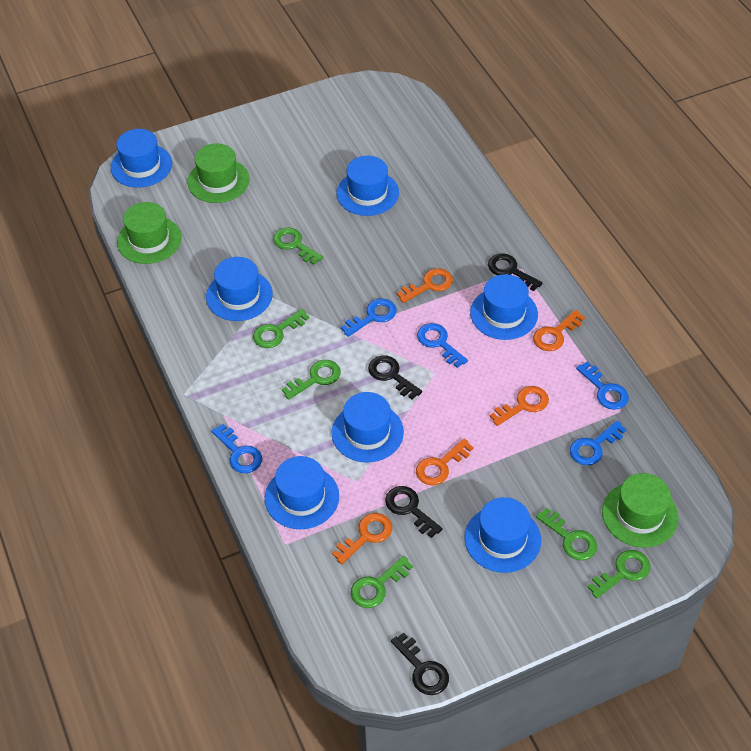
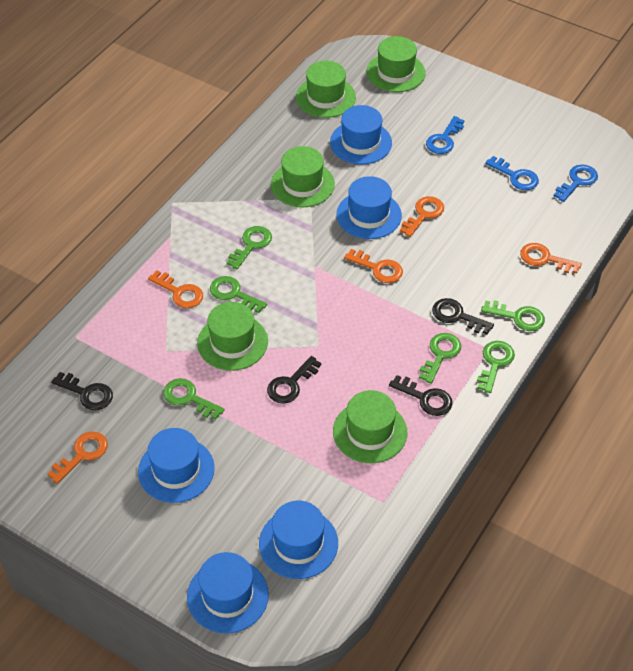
blue hat: [111,129,172,188] [206,257,273,321] [265,456,339,529] [332,392,404,462] [336,156,399,216] [464,497,541,573] [470,274,538,340] = 7 -> [138,428,215,503] [187,552,269,634] [259,501,338,579] [330,105,392,164] [336,176,402,239] = 5
blue key: [211,424,262,473] [341,299,397,337] [417,323,468,368] [570,421,627,465] [576,362,629,410] = 5 -> [426,116,465,154] [485,156,539,190] [554,164,598,202] = 3
green hat: [117,202,182,264] [187,143,250,203] [602,473,679,547] = 3 -> [197,302,268,371] [271,146,335,207] [296,61,356,118] [333,390,408,463] [366,36,426,92] = 5

